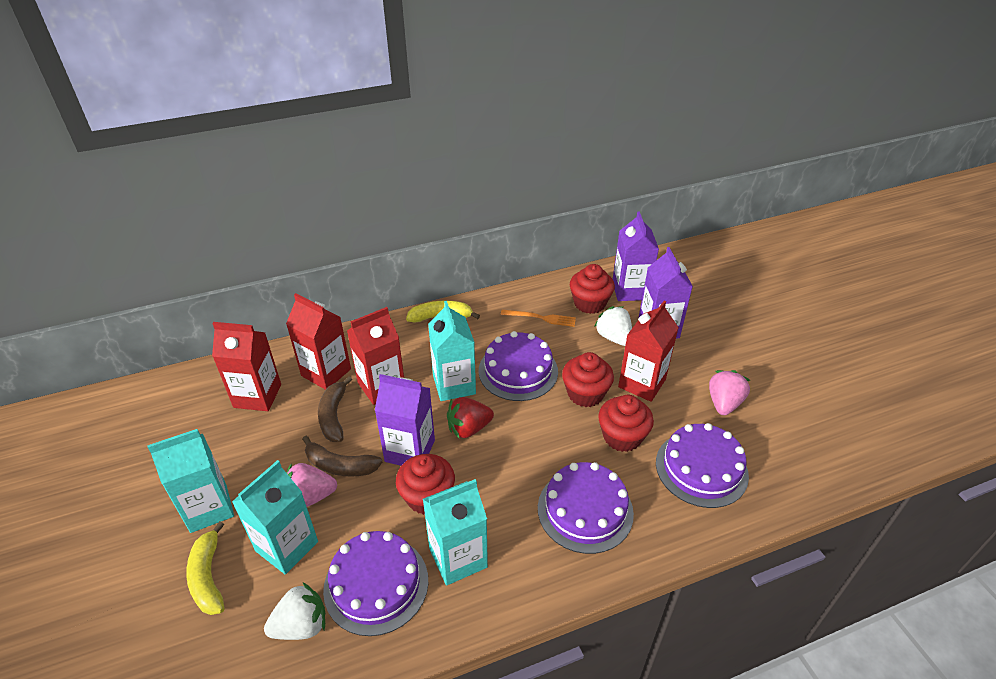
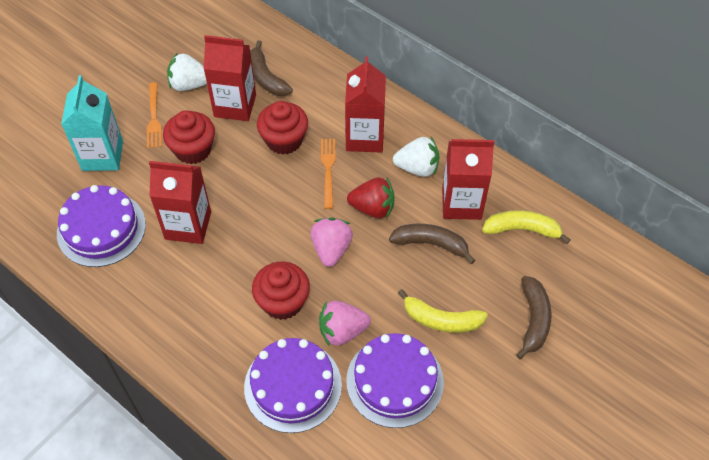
brown banana: [302,436,382,477] [318,376,352,442] = 2 -> [250,40,293,96] [389,224,475,264] [516,276,551,359] = 3
orange fork: [501,310,576,327] = 1 -> [147,82,162,148] [321,139,336,209] = 2
purple cake: [323,531,428,636] [478,331,558,401] [538,462,634,554] [656,423,749,508] = 4 -> [57,185,146,267] [244,338,342,433] [346,333,444,428] = 3
purple carton: [375,374,435,466] [613,211,659,301] [639,247,693,339] = 3 -> none = 0
red cupcake: [396,454,455,515] [562,352,614,407] [570,264,615,314] [598,395,654,452] = 4 -> [163,110,215,164] [252,262,310,320] [257,101,308,155] = 3
turquoise carton: [147,429,234,533] [232,460,318,574] [423,479,488,585] [428,301,476,401] = 4 -> [61,75,123,171] = 1

